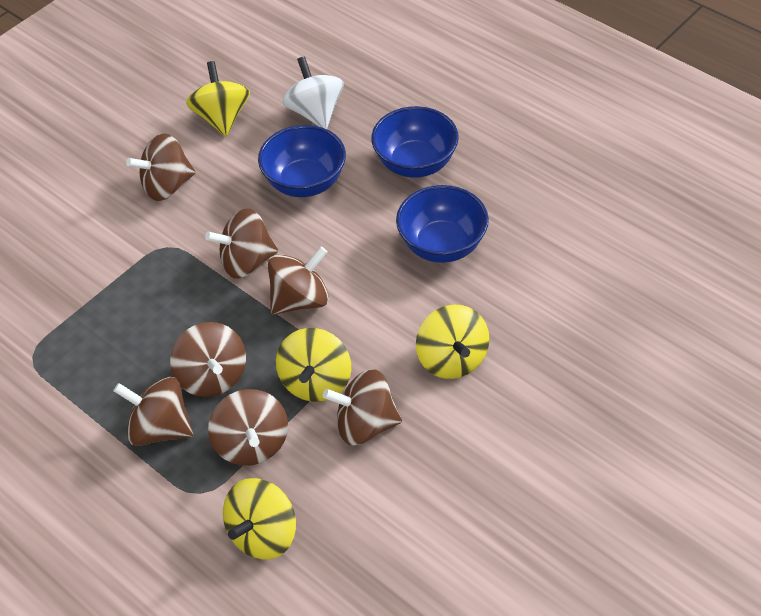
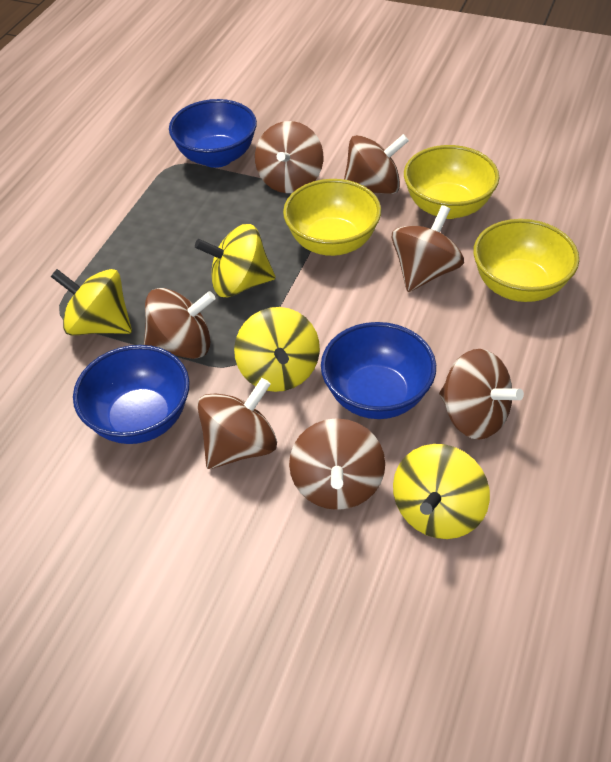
white spinning top: [282,56,344,129] = 1 -> none = 0
yellow bowl: none = 0 -> [283,179,381,256] [404,145,499,219] [473,219,579,302] = 3

